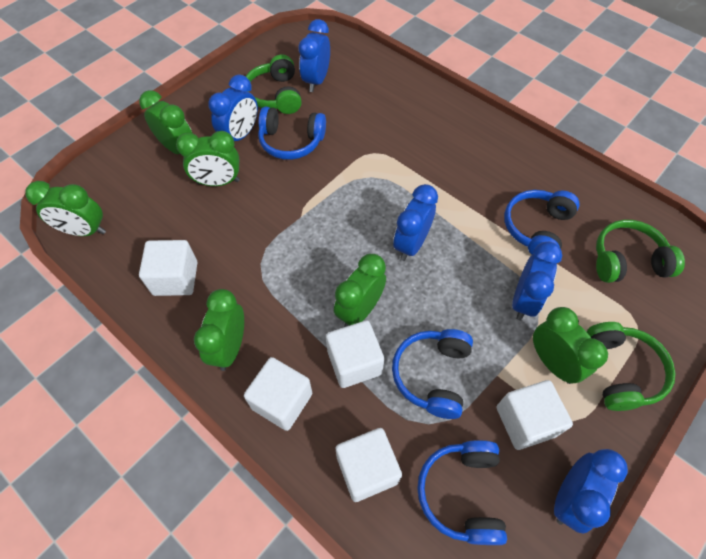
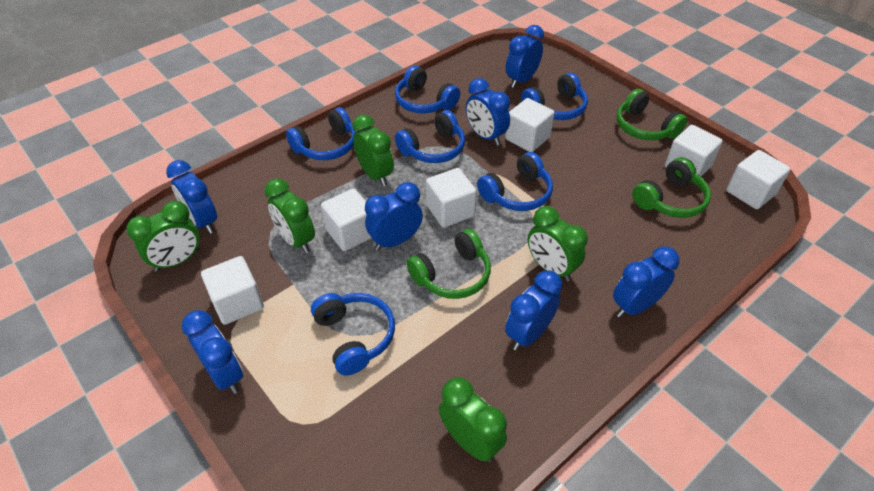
blue clock: [208,75,258,141] [298,19,330,92] [393,184,438,261] [512,242,562,321] [554,449,628,533] = 5 -> [166,160,217,234] [182,310,243,394] [365,182,423,250] [466,78,510,146] [505,271,562,351] [506,25,544,88] [613,246,679,318] = 7
blue headphones: [258,107,326,160] [392,329,473,419] [417,440,507,545] [504,190,580,255] = 4 -> [286,107,356,160] [311,293,395,376] [395,65,460,113] [395,110,465,163] [477,152,553,211] [521,73,588,120] = 6
green clock: [25,181,106,236] [139,90,192,154] [176,131,240,186] [194,289,244,371] [334,254,386,327] [533,307,608,384] = 6 -> [126,201,200,272] [264,178,315,253] [352,114,394,186] [439,377,507,462] [528,206,588,282] = 5
white cube: [139,240,198,296] [244,357,312,431] [326,320,385,388] [336,428,402,502] [497,380,573,450] = 5 -> [201,256,264,325] [321,188,372,251] [426,168,477,228] [505,98,554,152] [665,125,723,176] [726,150,790,209] = 6

